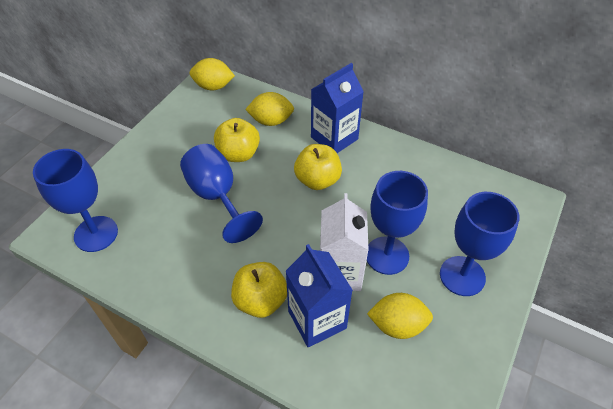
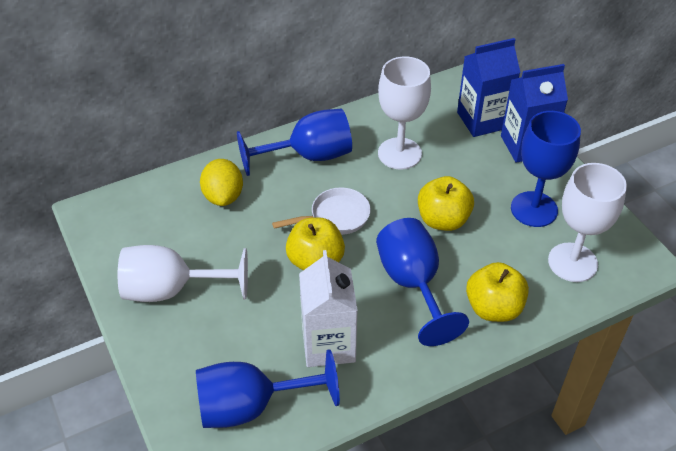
white goblet: none = 0 -> [118,245,248,302] [378,57,431,169] [548,163,627,282] = 3
white pan: none = 0 -> [272,187,371,235] = 1
yellow lemon: [190,58,235,90] [245,92,294,126] [367,293,433,339] = 3 -> [200,159,243,206] = 1

